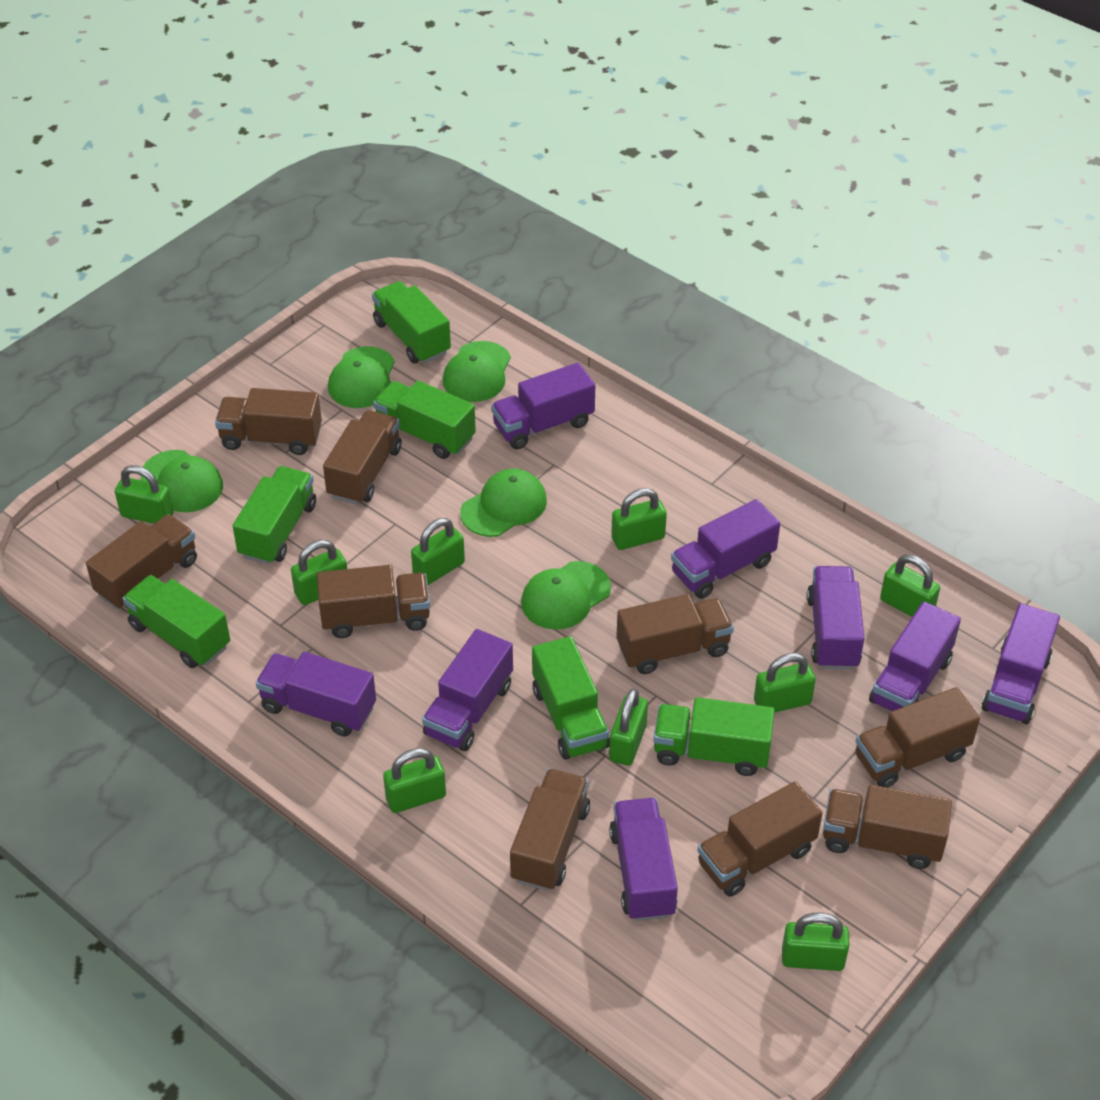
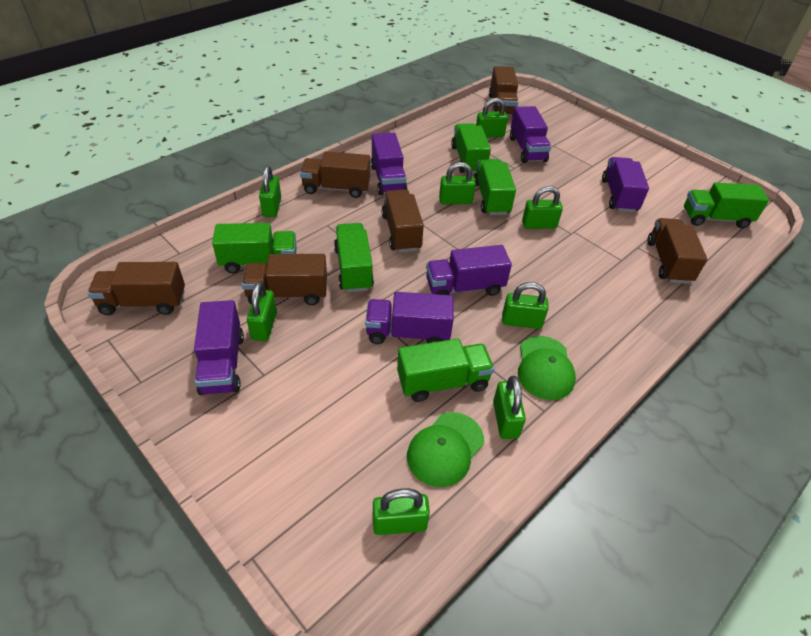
brown truck: [86,514,197,610] [215,388,322,455] [317,565,430,638] [323,410,402,505] [510,769,590,891] [616,594,734,674] [697,781,822,897] [823,785,952,869] [855,687,980,788] = 9 -> [87,262,185,315] [242,254,327,305] [300,151,370,198] [381,189,424,252] [489,66,518,117] [647,218,707,284] = 6
green cap: [141,450,223,512] [328,346,395,408] [443,341,511,402] [460,469,547,537] [521,561,611,630] = 5 -> [407,412,484,487] [518,336,576,400] = 2
green padlock: [115,465,174,524] [291,540,347,605] [383,748,446,813] [411,518,465,585] [609,689,648,766] [611,488,667,550] [754,653,816,713] [782,912,849,971] [880,555,940,617] = 9 -> [247,282,277,341] [259,166,281,217] [373,488,430,535] [439,162,476,204] [476,98,508,138] [493,376,526,439] [502,282,549,329] [522,186,563,229] = 8
purple truck: [256,652,376,737] [422,629,513,751] [491,363,595,449] [609,798,678,921] [671,499,780,599] [807,566,864,670] [869,602,961,711] [982,603,1060,724] = 8 -> [194,300,244,395] [365,292,454,344] [371,133,407,195] [426,245,512,296] [510,106,551,163] [602,157,649,212] = 6

